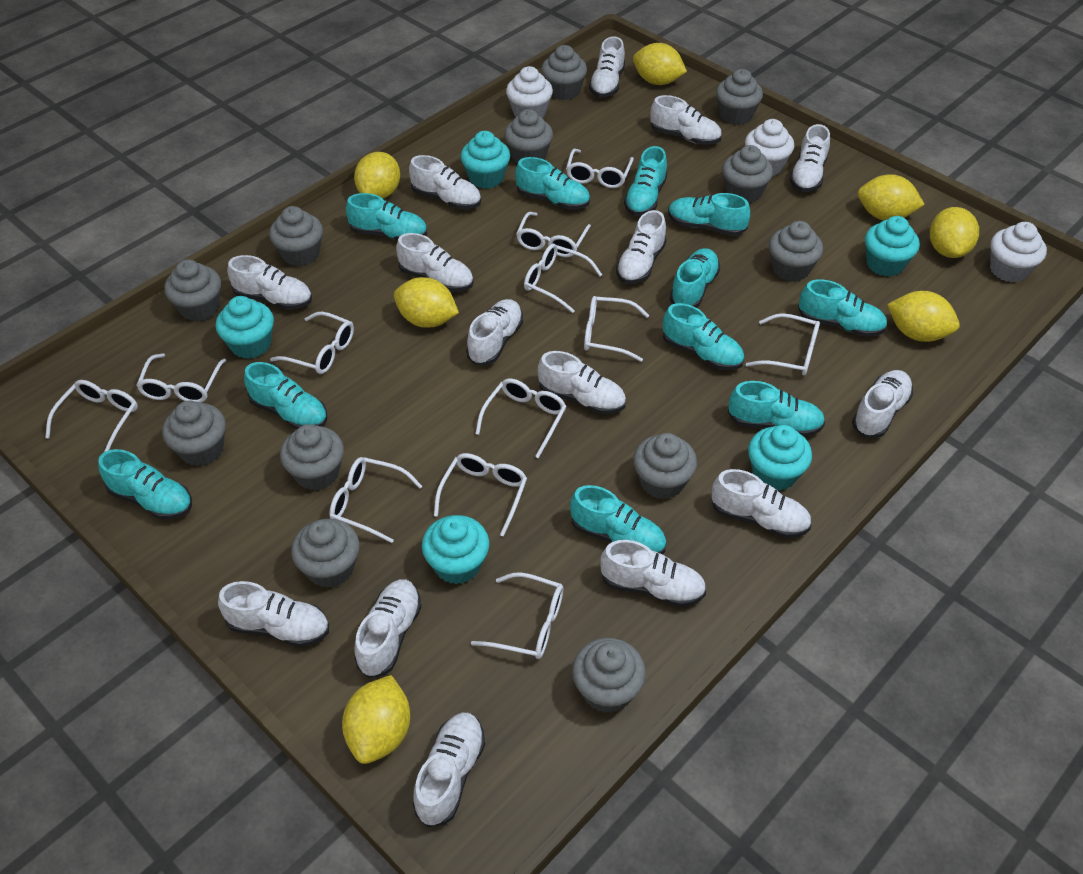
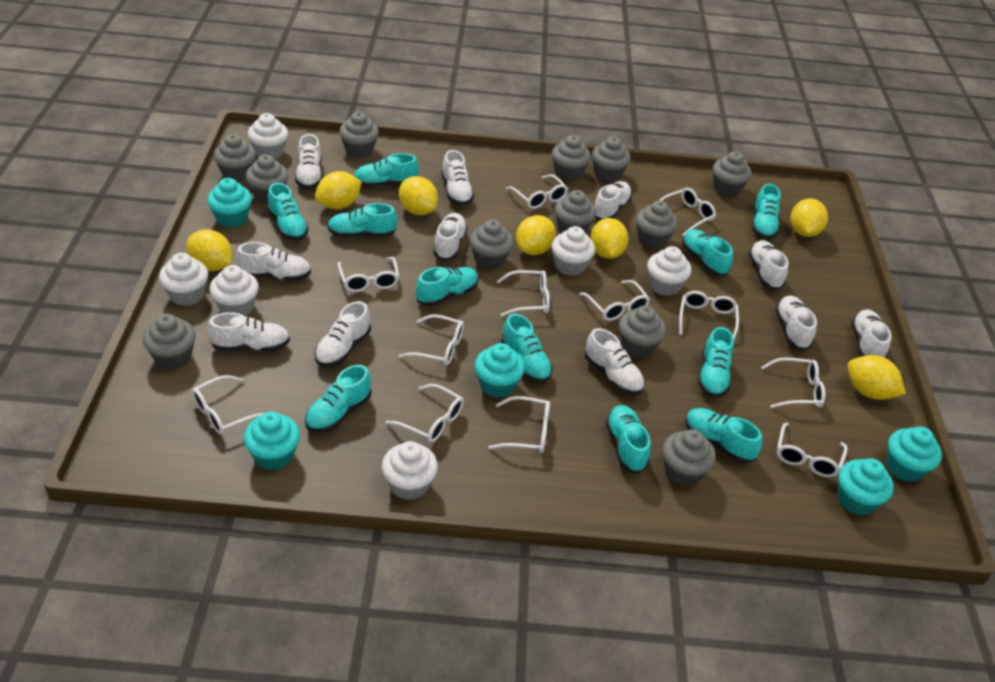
white cupcake: [506,66,553,118] [745,119,794,176] [990,222,1047,282] = 3 -> [159,253,208,306] [210,265,259,316] [248,113,288,159] [382,441,438,500] [551,226,595,276] [647,246,691,296] = 6
white shoe: [218,581,329,647] [227,255,312,310] [355,579,421,678] [396,233,474,292] [409,155,481,209] [413,713,485,827] [466,299,523,365] [538,351,626,414] [589,36,625,98] [600,540,706,607] [616,210,667,284] [650,95,722,145] [711,469,811,538] [790,124,830,192] [852,370,913,438] = 15 -> [207,312,290,351] [236,242,311,281] [295,134,322,189] [315,301,371,367] [433,213,468,261] [441,150,474,206] [584,328,645,395] [595,181,632,220] [748,240,788,290] [775,295,817,350] [851,309,892,358] = 11

